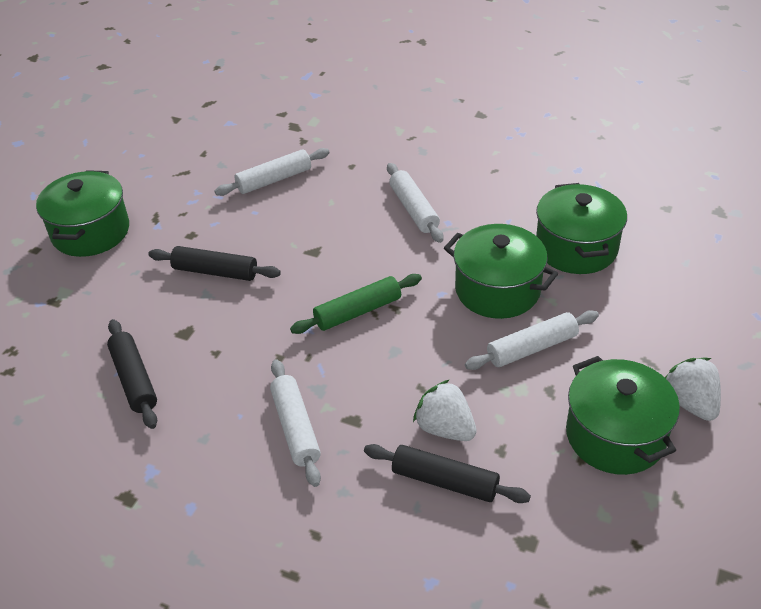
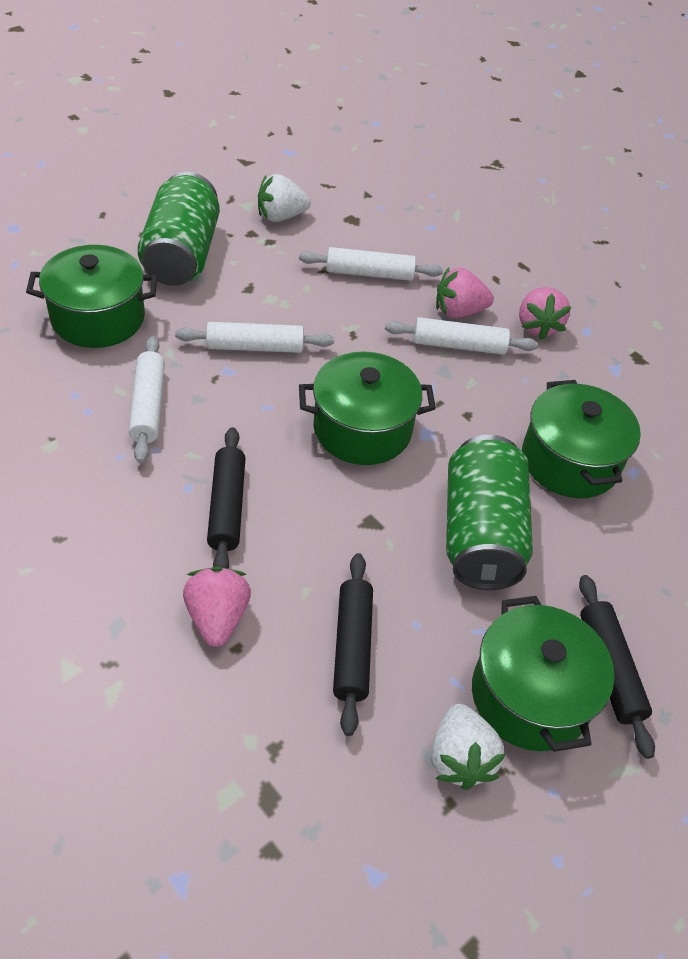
green can: none = 0 -> [137,172,220,286] [446,435,533,590] = 2
green rolling pin: [290,274,422,334] = 1 -> none = 0
pink strawberry: none = 0 -> [183,567,251,647] [436,268,494,318] [519,287,571,340] = 3

